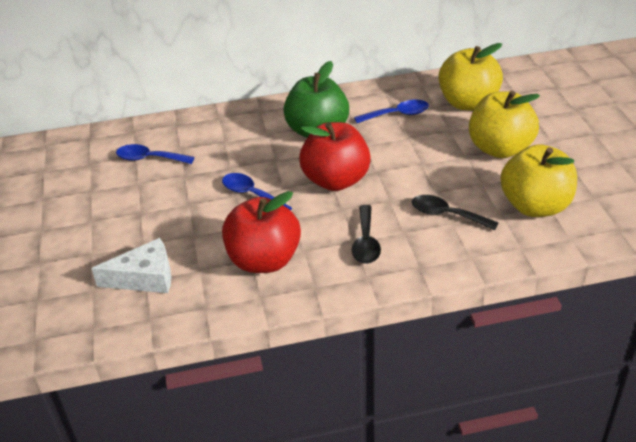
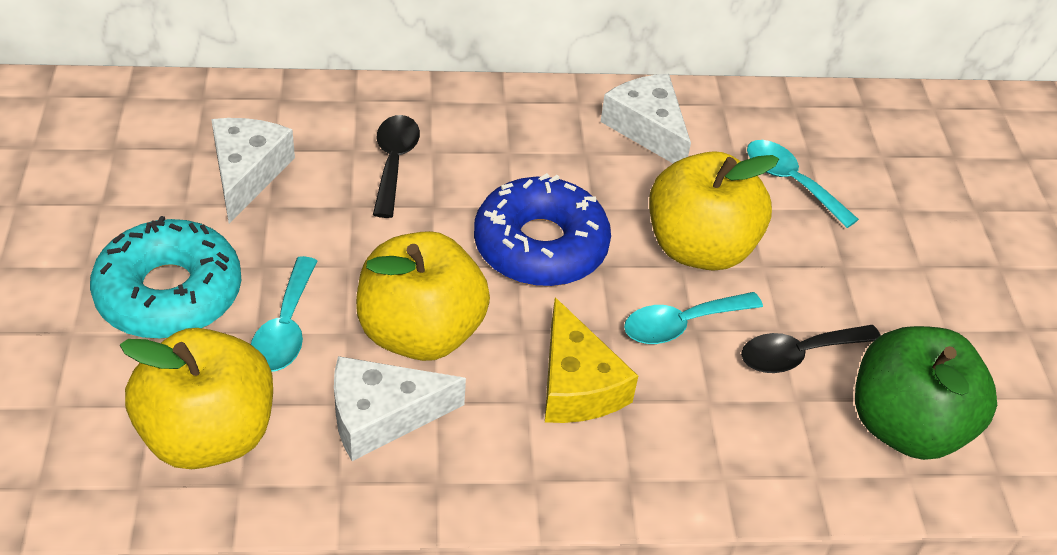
blue donut: none = 0 -> [474,173,611,287] = 1
blue spoon: [116,144,194,164] [222,173,292,210] [354,100,429,123] = 3 -> none = 0
red apple: [222,191,301,273] [299,122,371,191] = 2 -> none = 0
turquoise donut: none = 0 -> [90,216,241,339] = 1
turquoise spoon: none = 0 -> [251,256,317,371] [624,292,763,344] [747,140,859,228] = 3
white cheese: [91,238,171,293] = 1 -> [211,118,295,223] [334,356,466,461] [601,74,691,163] = 3
yellow cheese: none = 0 -> [545,297,638,423] = 1

